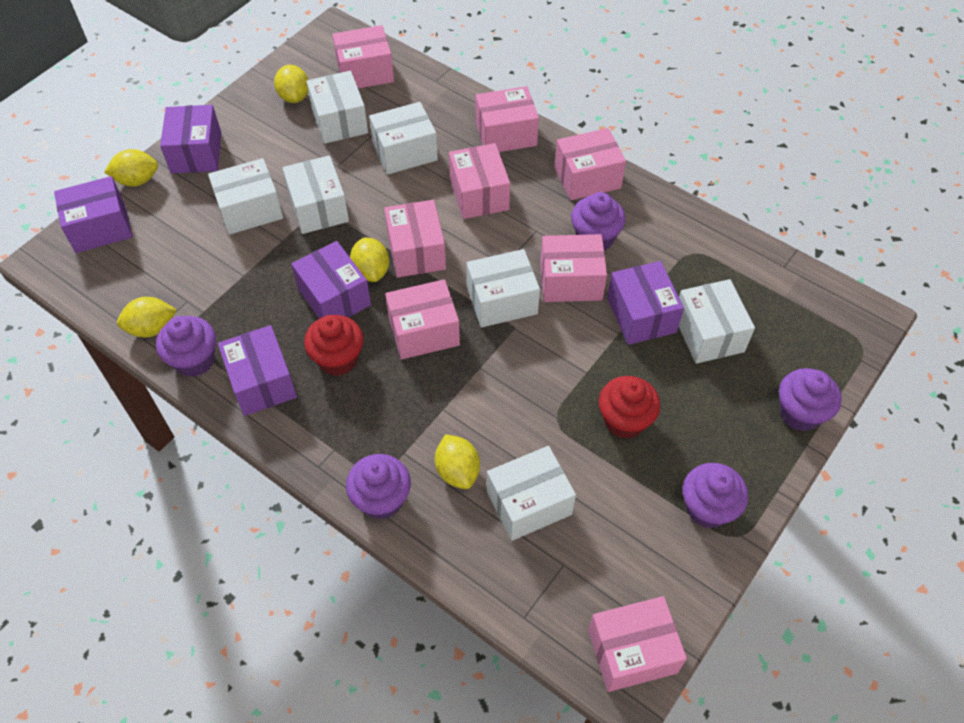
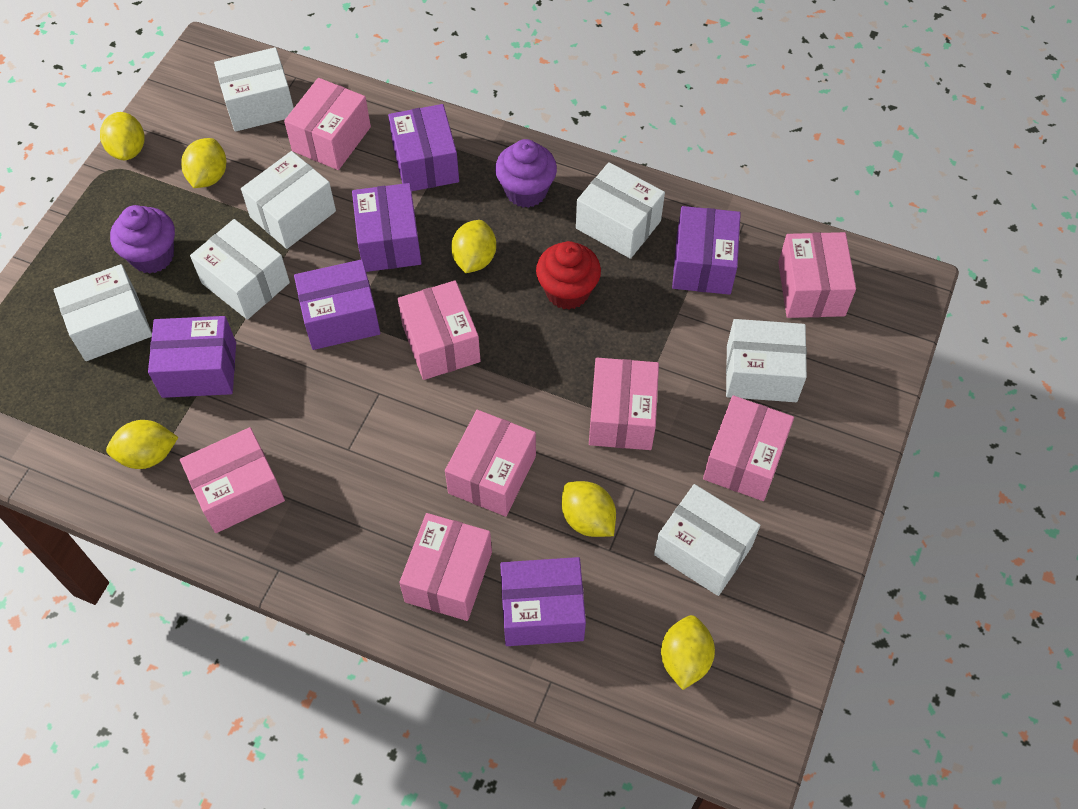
purple box: [54,176,133,253] [160,105,221,174] [218,325,297,416] [291,241,371,319] [607,261,684,345] = 5 -> [148,316,236,398] [294,259,380,350] [352,183,422,272] [388,104,459,191] [500,557,586,646] [672,206,741,295] = 6
purple cupcake: [156,316,216,377] [346,454,411,519] [571,192,626,251] [683,463,748,528] [779,368,842,431] = 5 -> [110,205,175,274] [495,139,557,208] = 2
red cupcake: [304,315,364,376] [599,376,660,439] = 2 -> [536,241,601,310] = 1
yellow lemon: [104,149,158,187] [117,297,177,338] [274,65,308,103] [350,237,389,282] [435,434,480,489] = 5 -> [100,112,144,160] [106,420,178,469] [181,138,226,188] [451,220,496,273] [562,481,616,537] [661,615,715,690] = 6

